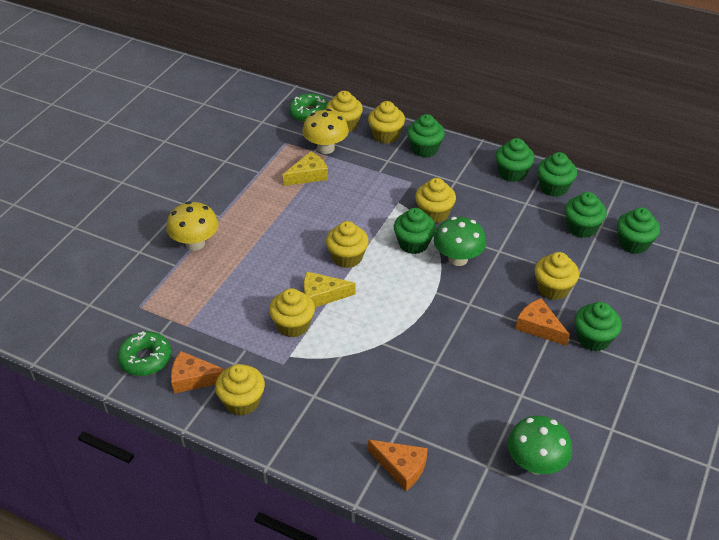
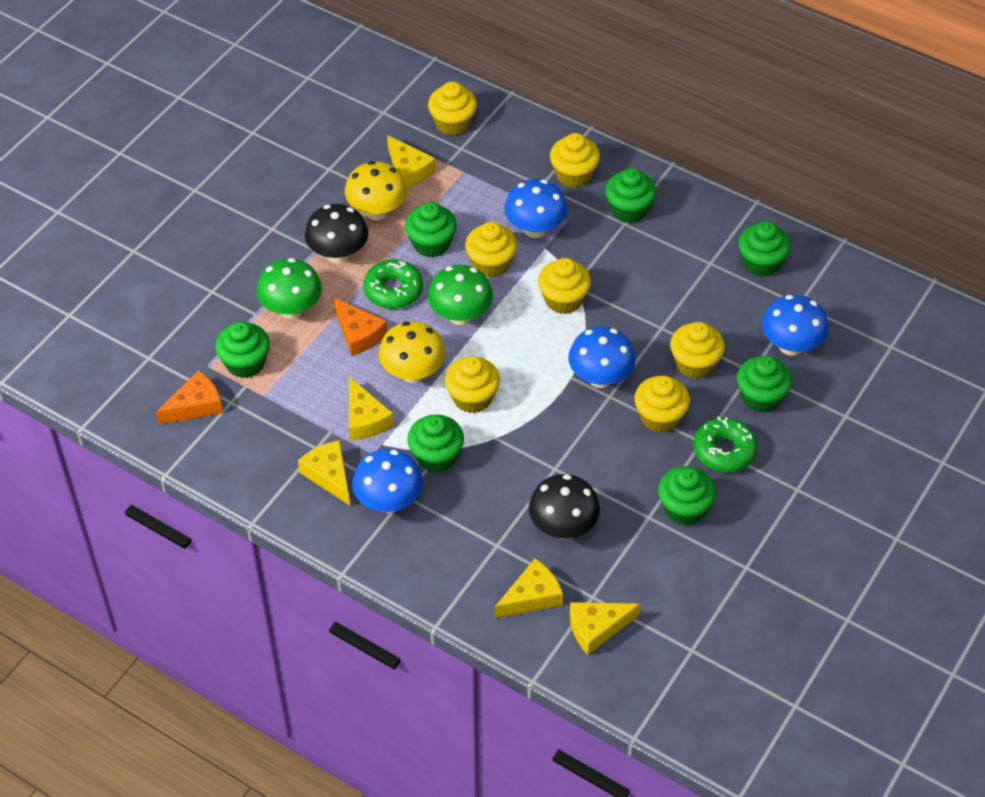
black mushroom: none = 0 -> [305,204,369,263] [529,474,600,539] = 2
blue mushroom: none = 0 -> [352,449,423,513] [504,179,567,238] [568,327,636,388] [762,295,829,356] = 4
orange cheese: [171,351,226,394] [368,440,428,491] [516,298,570,346] = 3 -> [156,370,223,424] [333,297,387,356] = 2
yellow cheese: [283,152,328,186] [304,272,356,307] = 2 -> [298,440,350,506] [349,377,394,440] [387,135,435,187] [495,559,563,618] [570,602,640,655] = 5

